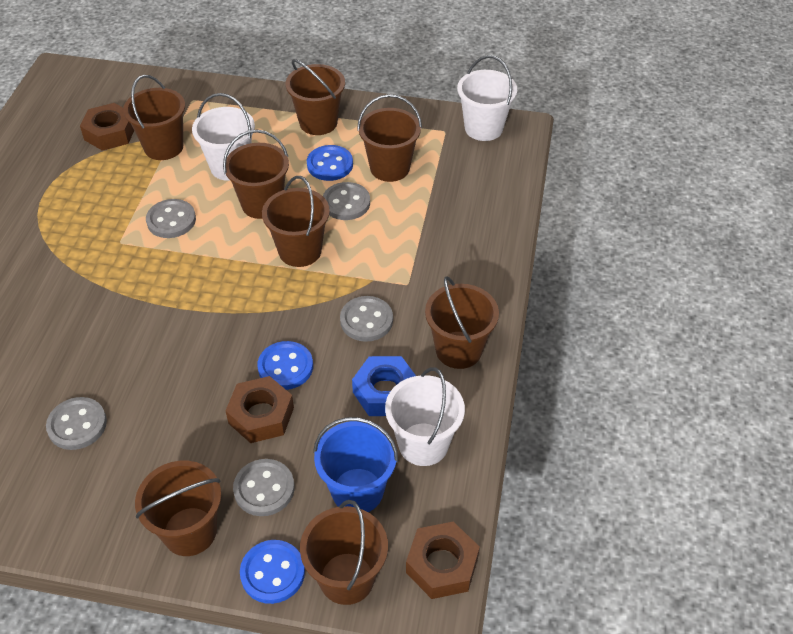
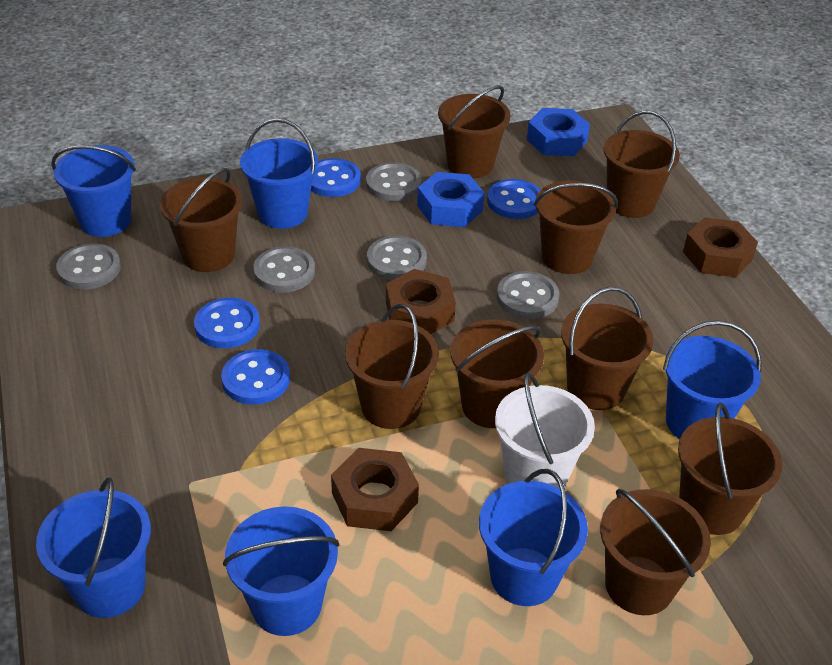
blue bucket: [313,417,398,512] = 1 -> [36,478,151,618] [51,145,136,237] [223,506,339,636] [240,118,318,229] [479,469,588,606] [663,321,761,439] = 6
blue button: [240,540,305,604] [257,341,313,390] [307,145,353,181] = 3 -> [194,298,260,348] [221,349,290,405] [311,158,361,197] [487,179,541,219] = 4
blue nut: [352,356,416,416] = 1 -> [417,172,484,227] [527,108,590,156] = 2
brown bucket: [123,75,185,160] [135,461,221,556] [223,130,289,219] [262,176,330,267] [286,59,345,135] [300,500,388,605] [357,94,422,182] [425,276,499,369] = 8 -> [160,168,243,272] [345,304,439,429] [438,85,511,178] [450,320,544,428] [534,181,618,274] [561,287,654,410] [600,489,711,615] [604,111,680,218] [678,402,782,535] = 9
white bucket: [192,93,255,181] [385,367,465,466] [457,55,517,141] = 3 -> [495,372,595,489] = 1

